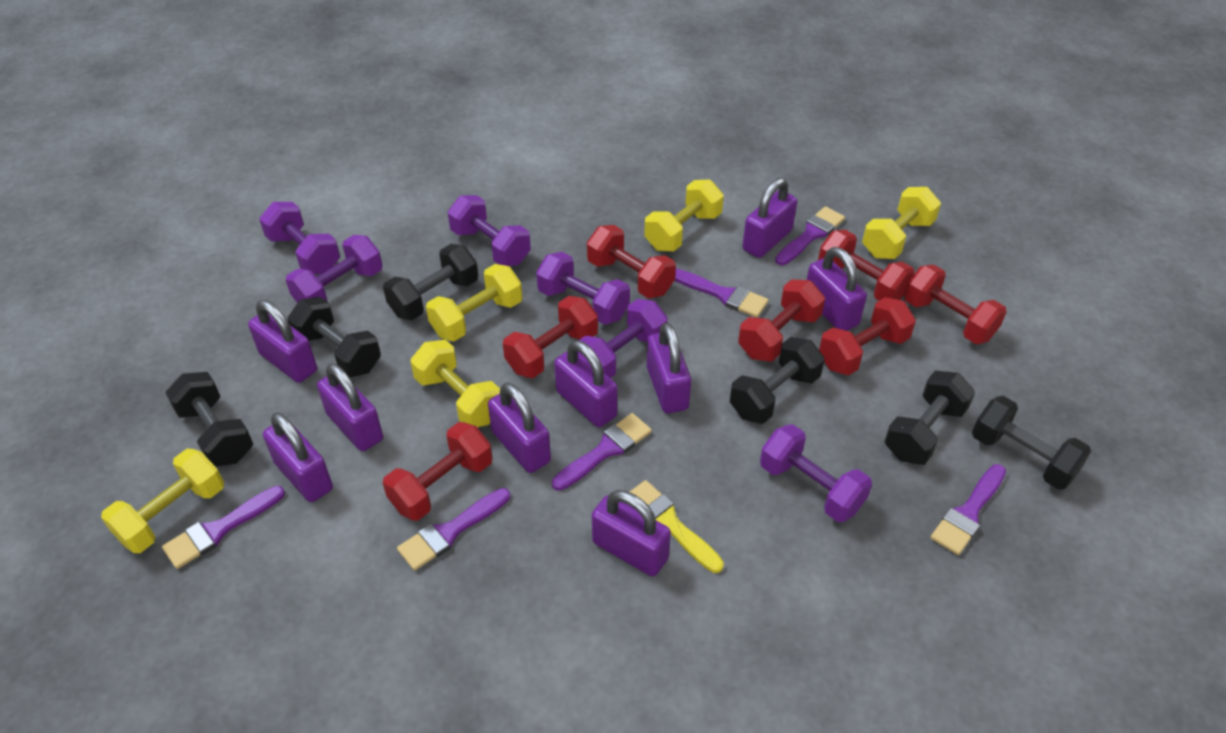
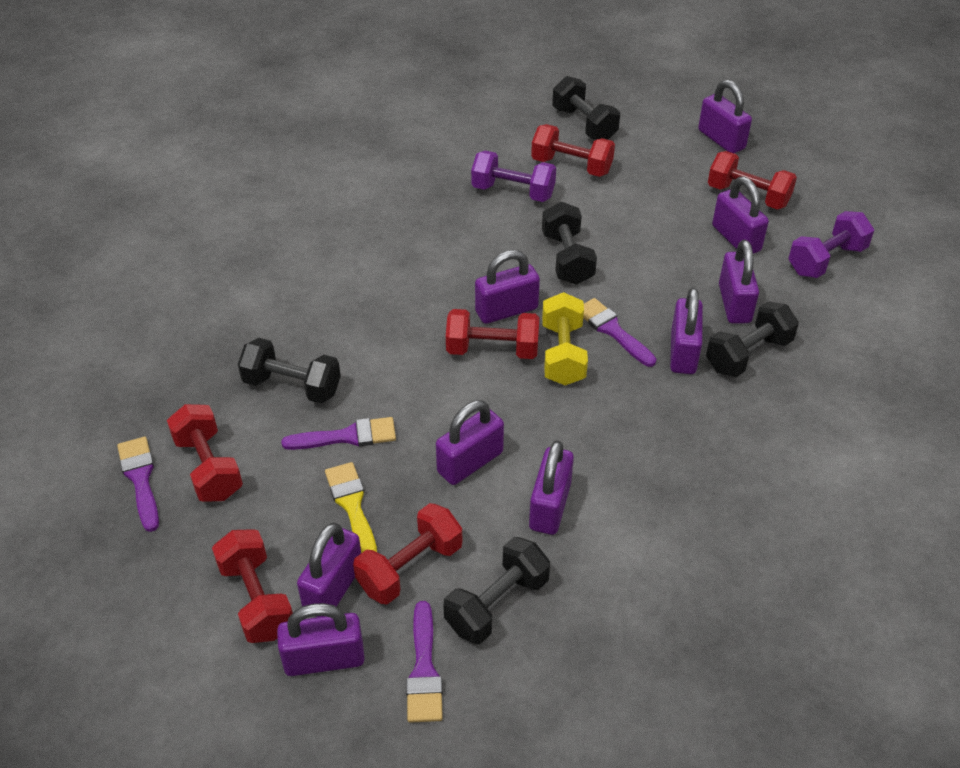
black dumbbell: [165,372,253,467] [287,297,381,378] [383,244,478,320] [730,337,824,424] [884,371,975,465] [972,396,1091,490] = 6 -> [238,338,341,404] [443,537,550,644] [542,202,597,285] [552,76,620,140] [706,301,799,377] = 5
purple brush: [162,486,285,569] [397,488,510,571] [552,413,652,491] [674,269,769,318] [775,206,845,265] [930,464,1006,555] = 6 -> [117,437,159,532] [281,417,396,450] [406,601,443,723] [583,298,656,367] = 4
purple dumbbell: [259,202,340,274] [286,235,383,303] [448,195,531,266] [536,252,630,325] [578,299,668,378] [760,424,872,522] = 6 -> [471,151,556,202] [788,211,874,278] = 2
red dumbbell: [383,422,492,521] [503,296,598,378] [587,225,676,299] [738,279,825,362] [818,230,914,301] [819,297,916,376] [904,264,1007,344] = 7 -> [167,404,243,502] [212,529,293,643] [353,503,462,604] [446,309,539,359] [531,124,615,177] [708,151,797,210] = 6
yellow dumbbell: [101,449,224,553] [410,340,500,427] [426,264,522,342] [644,179,724,251] [862,187,941,259] = 5 -> [542,292,588,386] = 1

